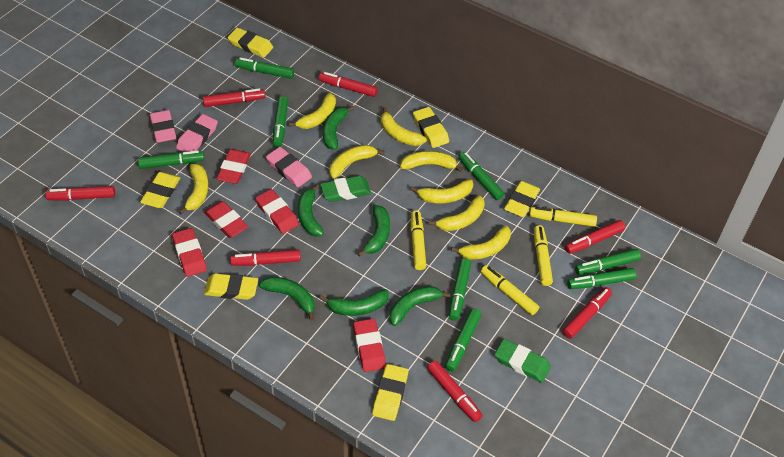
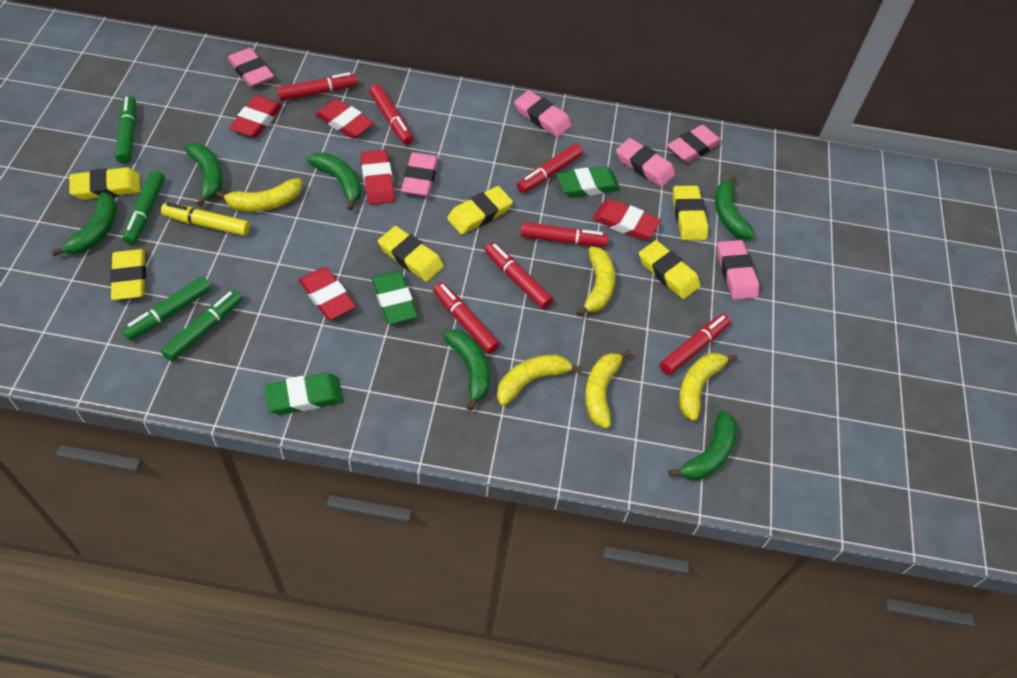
green eraser: [320,176,371,202] [495,339,551,383] = 2 -> [264,373,343,415] [372,271,418,324] [557,166,620,198] = 3
green marker: [138,151,204,169] [235,57,294,79] [273,96,288,148] [445,309,481,371] [449,258,471,321] [459,152,504,200] [567,268,636,289] [575,249,641,275] = 8 -> [115,96,136,164] [122,277,211,341] [123,170,165,245] [161,290,242,361] = 4
pink eraser: [150,110,176,143] [176,114,218,152] [266,147,312,187] = 3 -> [227,48,274,87] [401,152,438,196] [514,90,572,137] [616,138,676,187] [667,125,722,163] [717,240,759,300] = 6
yellow banana: [179,164,208,214] [289,93,336,129] [330,145,384,179] [381,107,427,146] [400,151,463,172] [411,179,473,204] [429,195,485,231] [451,226,511,260] = 8 -> [216,179,302,212] [497,355,583,406] [576,247,615,317] [585,350,631,429] [679,353,738,421] = 5
yellow marker: [411,211,426,270] [481,265,539,315] [529,207,597,227] [534,225,553,286] = 4 -> [161,203,250,236] = 1

